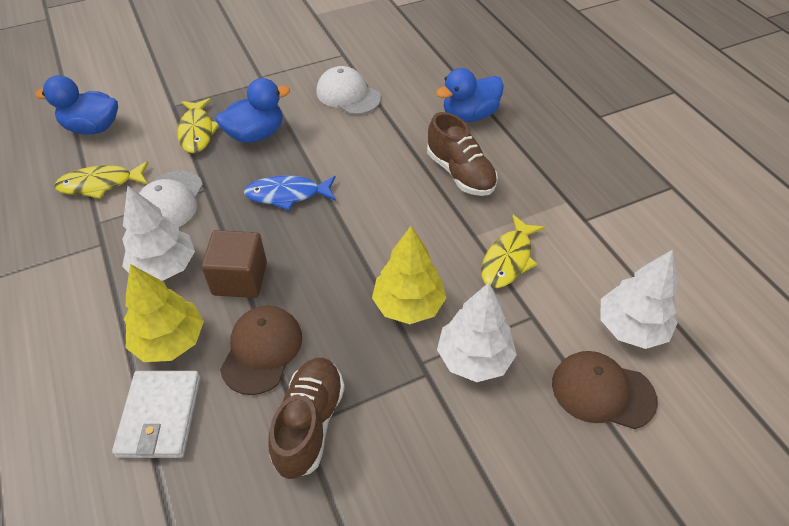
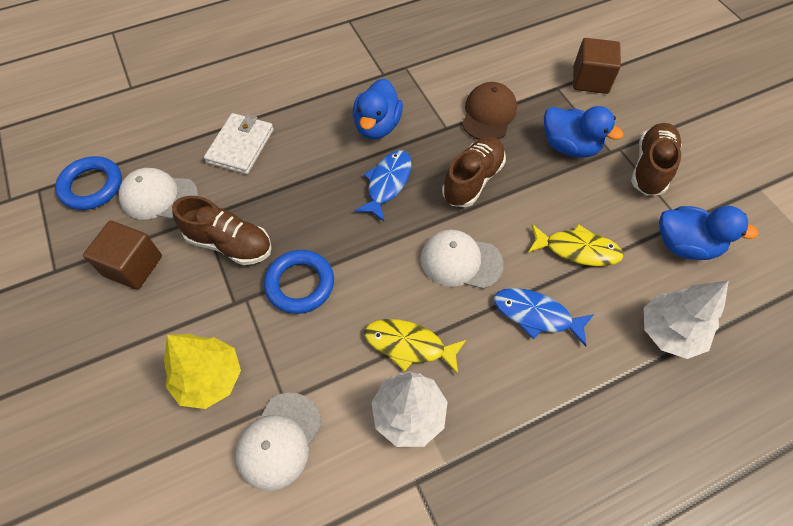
blue fish: [244,176,336,210] = 1 -> [354,150,412,222] [494,288,594,346] = 2
blue ring: none = 0 -> [55,156,122,210] [264,250,334,314] = 2
brown cap: [220,306,302,395] [552,351,658,429] = 2 -> [462,82,517,140] = 1
brown cube: [201,230,267,298] = 1 -> [83,221,162,290] [573,38,621,94] = 2
brown shoe: [268,358,345,479] [427,112,498,196] = 2 -> [172,196,272,265] [442,137,506,207] [631,123,682,195] = 3
white cap: [139,171,203,227] [316,66,381,115] = 2 -> [119,168,198,220] [235,393,321,491] [421,229,504,289] = 3
white tree: [122,186,195,281] [437,283,517,382] [600,249,678,349] = 3 -> [371,371,448,447] [644,280,729,359] = 2
yellow fish: [54,161,148,199] [177,98,219,153] [481,215,545,288] = 3 -> [364,319,466,374] [528,224,624,266] = 2
yellow tree: [124,264,204,362] [372,226,446,324] = 2 -> [164,334,241,409] = 1

